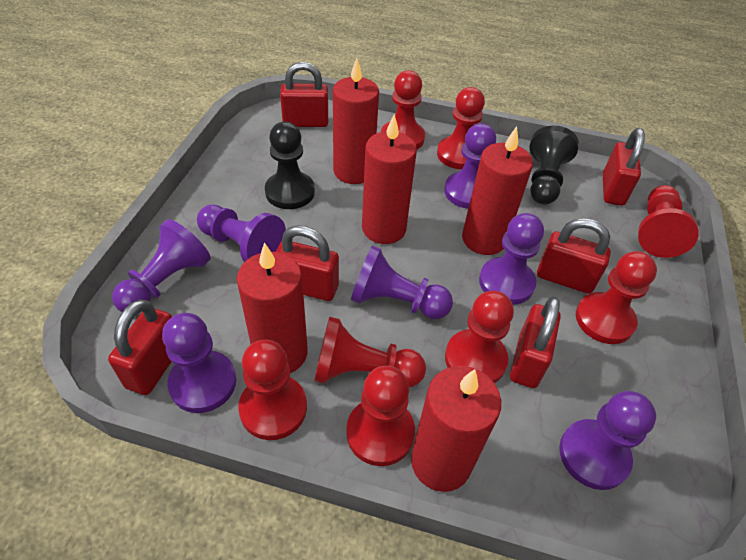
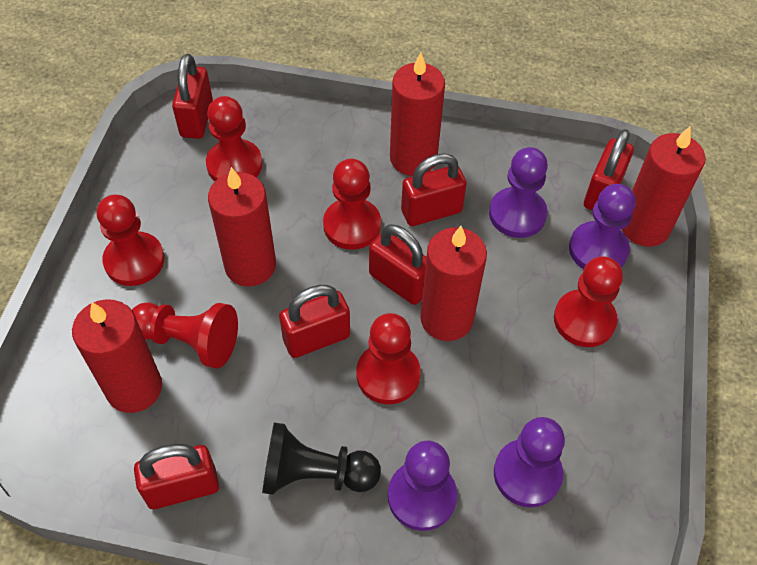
black pawn: [265,122,315,209] [529,126,579,205] = 2 -> [262,422,381,495] = 1
purple pawn: [112,219,211,313] [162,313,236,413] [197,205,286,262] [351,246,453,319] [444,123,496,209] [479,213,544,305] [559,391,656,490] = 7 -> [388,441,457,531] [489,147,548,238] [494,417,565,507] [569,184,636,269] = 4
red pawn: [238,340,307,440] [314,317,426,387] [346,366,415,466] [381,70,425,149] [437,87,485,170] [445,291,514,383] [576,251,657,344] [638,185,699,258] = 8 -> [97,195,165,286] [132,302,238,369] [206,96,262,181] [323,159,381,250] [356,313,421,404] [554,256,623,347] = 6

